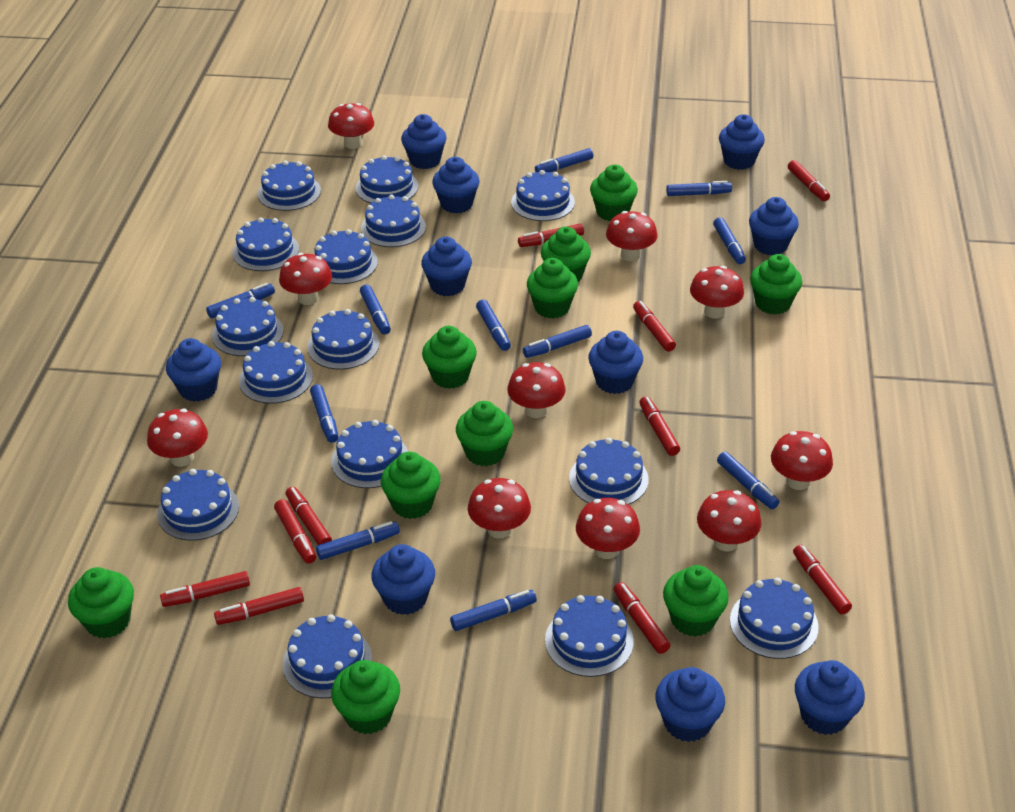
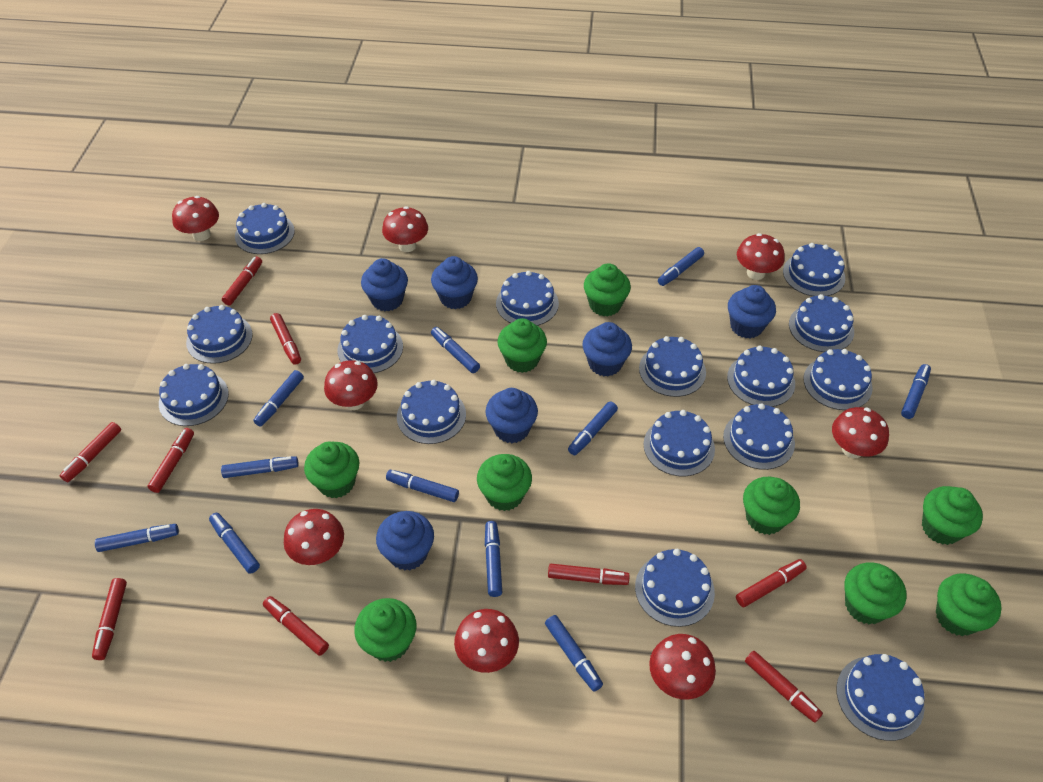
blue cupcake: [166,338,221,402] [371,544,435,615] [401,114,447,169] [421,236,472,296] [432,157,480,213] [588,331,643,394] [655,667,725,742] [719,114,765,170] [749,197,799,255] [795,660,865,735] = 10 -> [361,258,408,311] [376,511,434,571] [431,256,478,309] [485,388,538,443] [582,322,632,376] [728,285,776,339] = 6
green cupcake: [68,567,134,639] [331,660,400,734] [381,452,441,519] [422,326,477,389] [456,401,513,466] [527,258,578,319] [541,227,591,282] [590,164,638,221] [663,565,729,637] [750,254,802,315] = 10 -> [304,442,359,498] [354,598,416,662] [477,454,532,511] [498,318,547,373] [584,263,631,317] [743,477,800,535] [845,562,907,625] [922,486,983,545] [936,574,1002,636] = 9
red marker: [160,571,250,607] [214,587,304,625] [274,499,316,564] [286,487,332,545] [518,224,584,247] [614,582,670,654] [633,301,676,352] [639,396,680,456] [788,160,830,201] [793,545,852,614] = 10 -> [60,422,121,482] [92,578,127,660] [147,428,194,493] [222,256,262,306] [263,596,329,656] [270,313,301,365] [548,564,630,585] [736,559,807,607] [745,651,823,723] = 9
red mushroom: [147,409,208,467] [279,253,332,305] [328,103,374,149] [468,478,531,539] [507,362,565,418] [576,498,640,559] [606,211,658,261] [690,266,744,318] [697,490,761,551] [771,431,833,490] = 10 -> [172,196,219,241] [284,509,344,565] [324,360,378,410] [382,206,428,252] [454,609,519,673] [649,634,716,700] [737,233,784,280] [832,407,889,458] = 8

